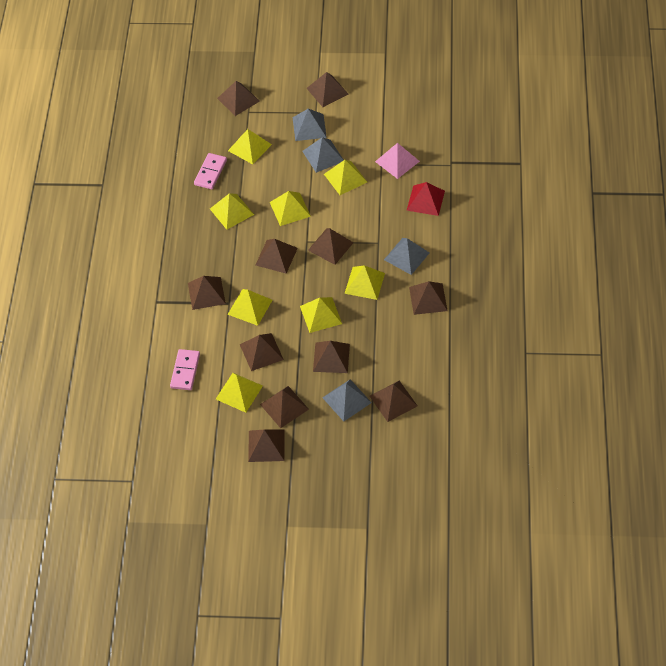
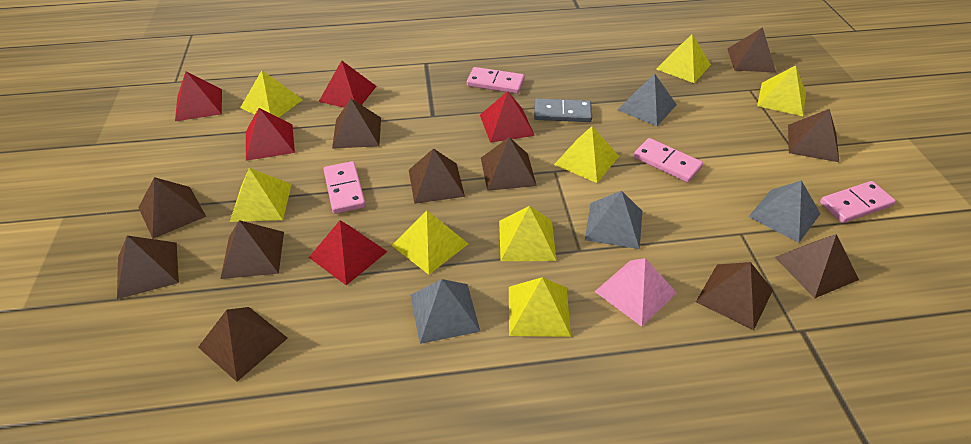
grey domino: none = 0 -> [534,98,592,122] = 1
pink domino: [170,349,200,390] [194,153,227,189] = 2 -> [323,161,366,214] [467,67,524,94] [634,138,703,183] [820,181,896,223] = 4
red pyramid: [407,182,445,216] = 1 -> [175,71,222,121] [246,108,295,161] [309,220,387,285] [319,60,377,108] [480,91,535,143] = 5

